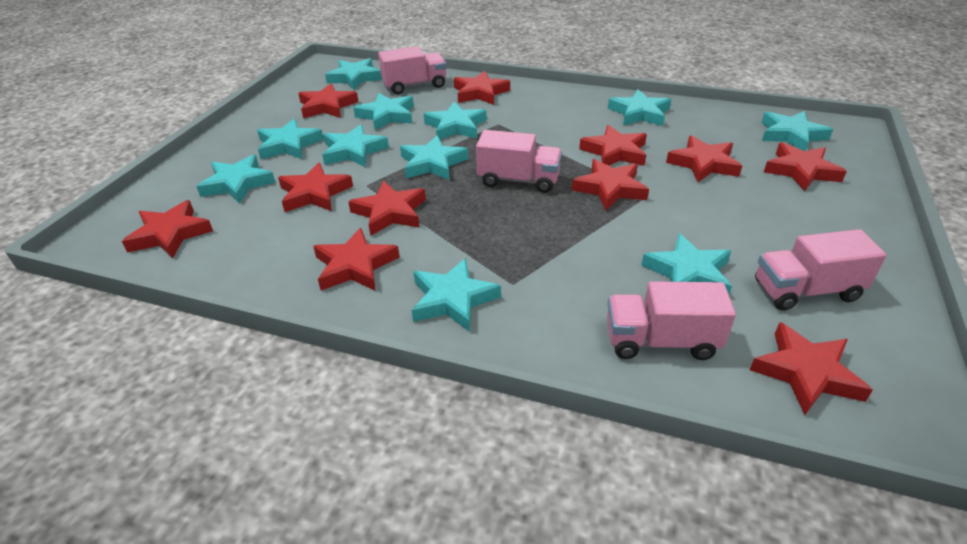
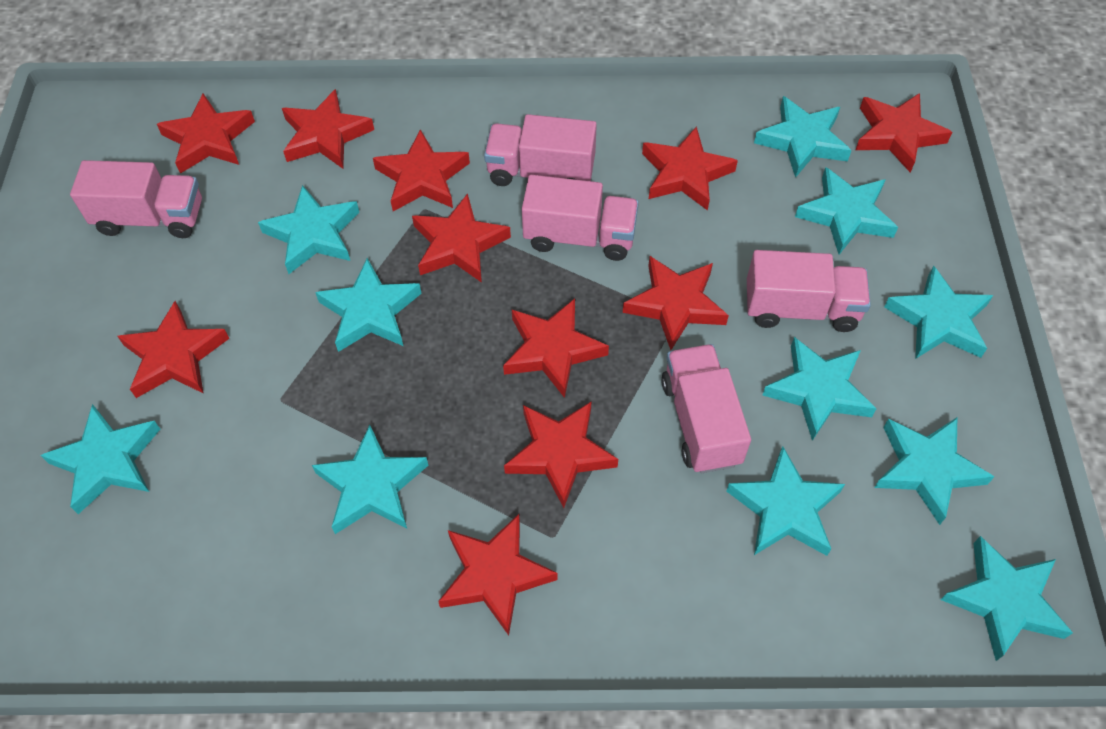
pink truck: [378,46,447,94] [476,130,562,193] [607,281,736,360] [755,229,887,310] = 4 -> [70,160,202,238] [484,114,597,186] [522,175,639,261] [661,344,751,473] [747,250,871,332] = 5

